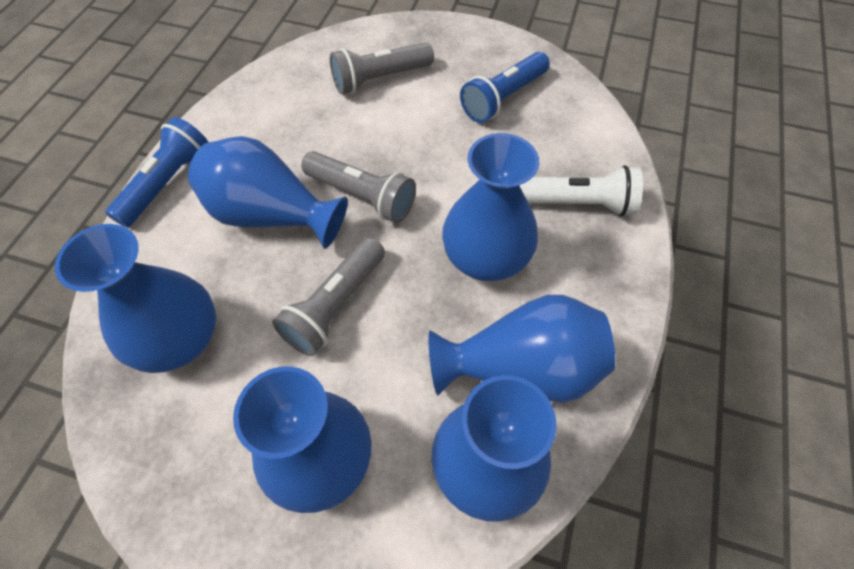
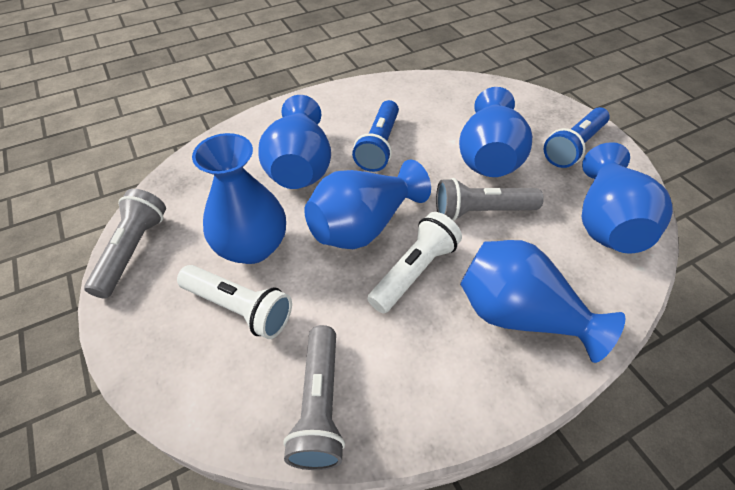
white flashlight: [519,165,643,216] = 1 -> [177,265,292,339] [367,212,462,313] = 2

